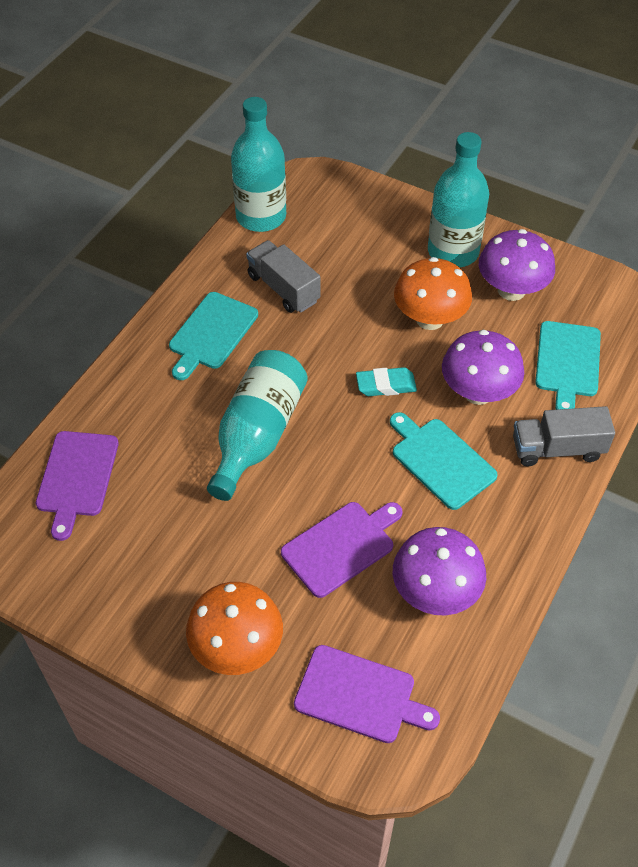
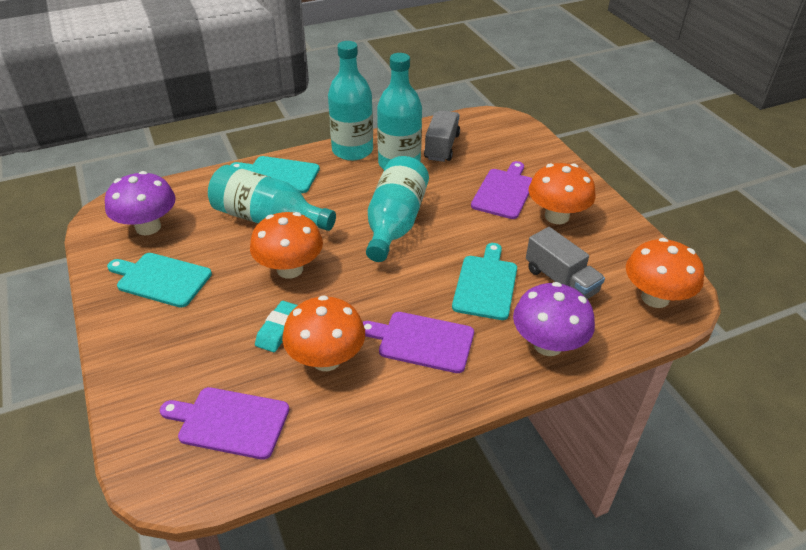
orange mushroom: [186,582,283,675] [394,257,472,330] = 2 -> [250,212,323,279] [282,295,365,371] [528,163,595,224] [626,238,704,308] = 4
purple mushroom: [393,527,486,616] [442,330,524,405] [479,229,555,301] = 3 -> [105,171,176,235] [513,282,595,356] = 2
turquoise bottle: [207,350,308,501] [231,97,286,232] [428,132,489,267] = 3 -> [208,165,336,231] [328,41,373,161] [366,156,429,262] [377,53,422,169] = 4

